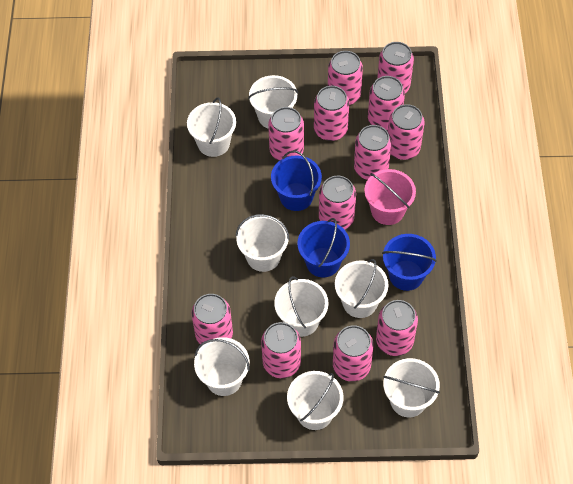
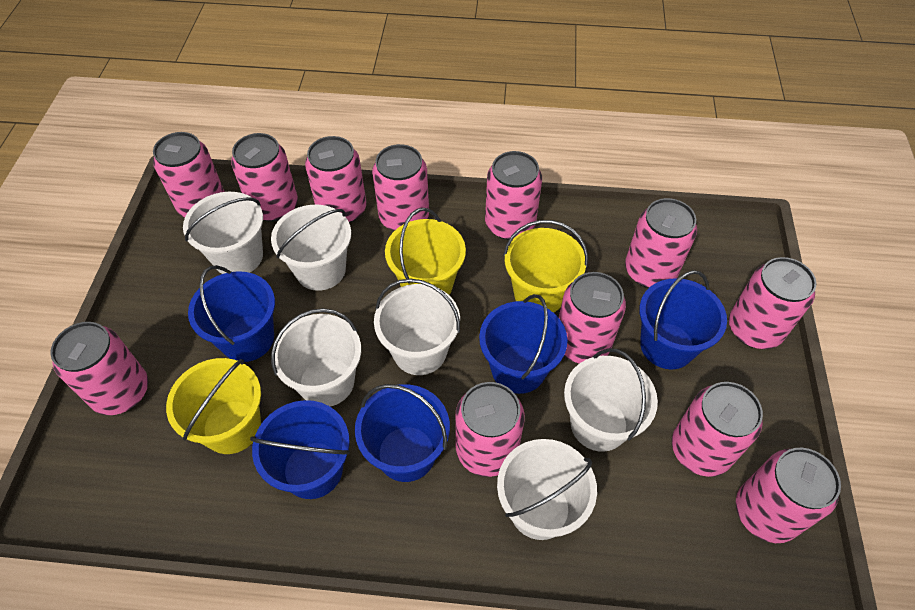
blue bucket: [271,150,322,211] [297,218,350,278] [382,234,437,291] = 3 -> [188,265,275,362] [250,400,350,499] [355,384,450,482] [479,294,567,394] [639,270,727,369] = 5
pink bucket: [364,169,416,225] = 1 -> none = 0
white bucket: [187,98,236,157] [194,337,250,396] [236,214,290,272] [248,75,298,129] [274,276,328,337] [287,371,343,430] [335,259,388,318] [383,358,440,417] = 8 -> [183,192,263,274] [271,205,351,291] [271,308,361,406] [374,279,460,375] [497,439,597,540] [564,348,658,452] = 6
yellow bucket: none = 0 -> [166,358,261,454] [385,208,466,295] [503,220,588,313] = 3

